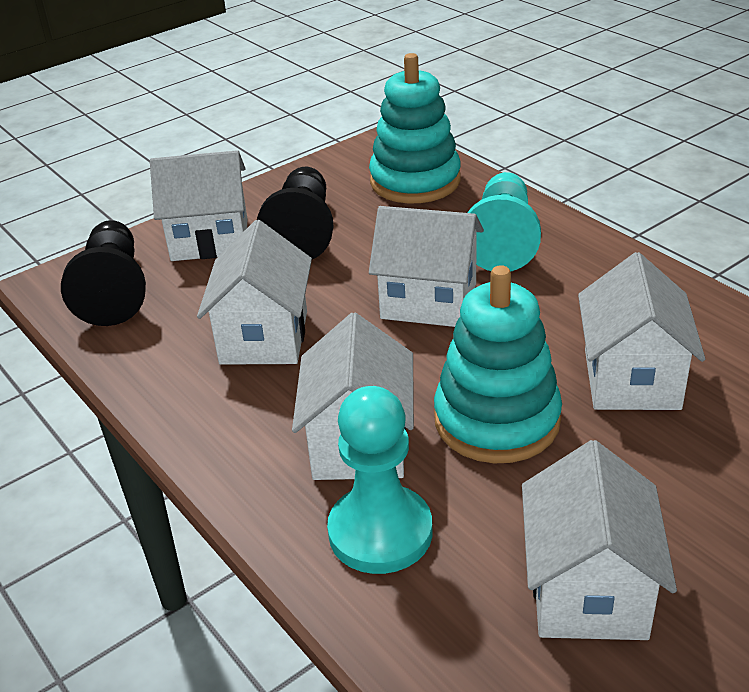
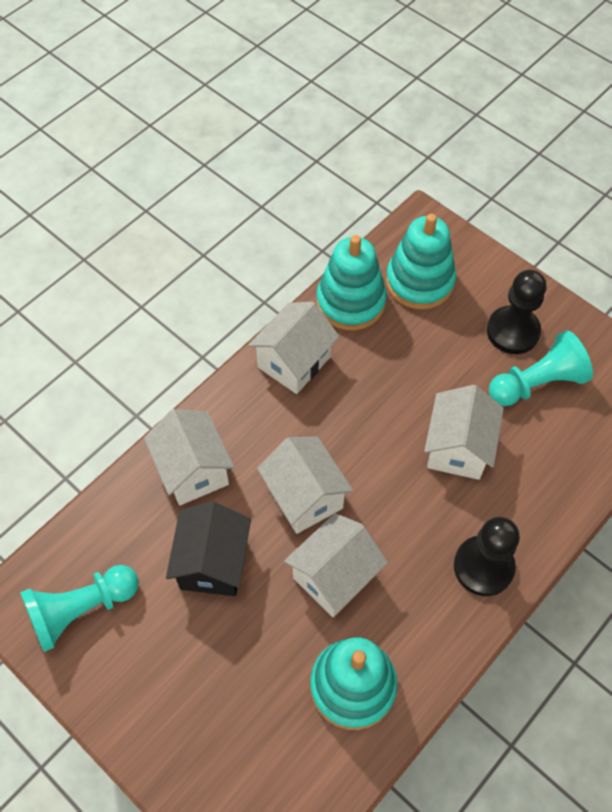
black house: none = 0 -> [166,501,251,596] = 1
turquoise stacking toy: [369,53,461,204] [434,265,562,463] = 2 -> [310,637,397,730] [316,235,387,330] [386,214,456,310] = 3
white house: [150,150,247,261] [197,220,312,365] [292,313,414,480] [369,206,484,327] [522,440,677,640] [578,252,705,410] = 6 -> [144,409,234,506] [248,302,339,394] [257,437,353,534] [284,513,388,617] [424,385,504,480] = 5

